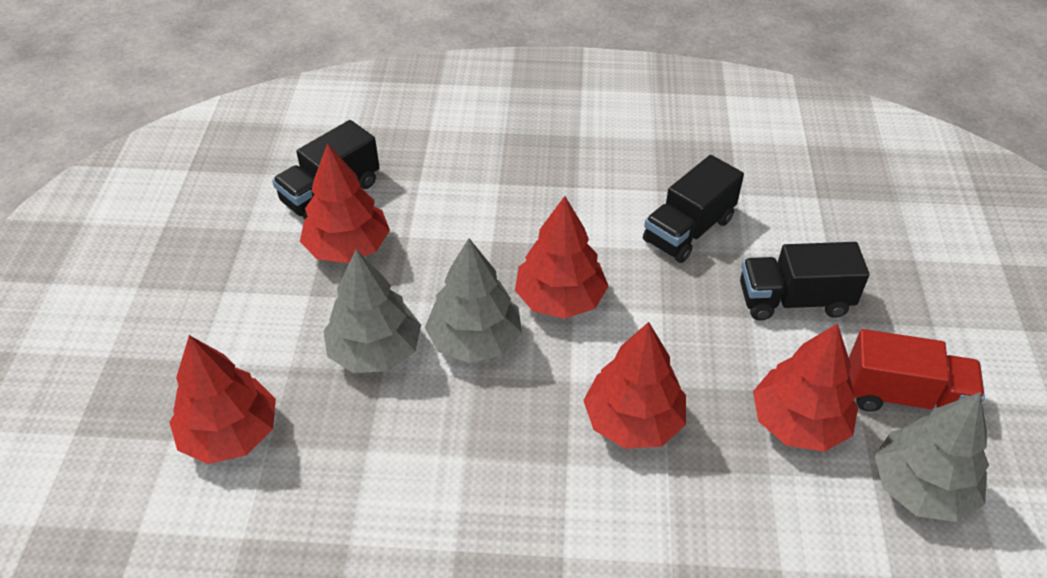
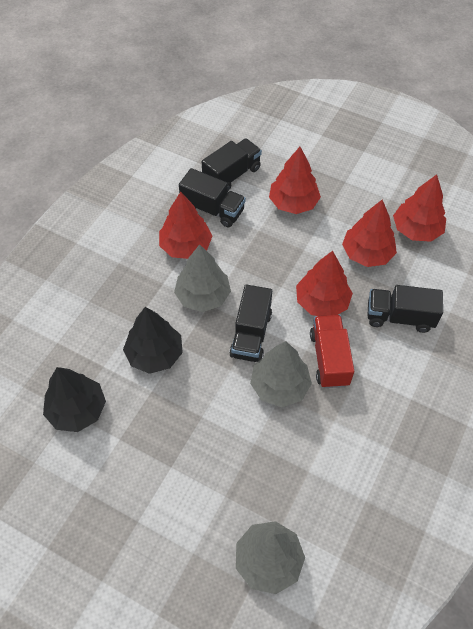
black tree: none = 0 -> [43,367,106,432] [123,307,183,374] = 2
black truck: [272,120,379,219] [643,155,744,263] [740,242,869,321] = 3 -> [179,168,246,227] [202,138,262,191] [229,284,272,362] [367,285,443,333] = 4

